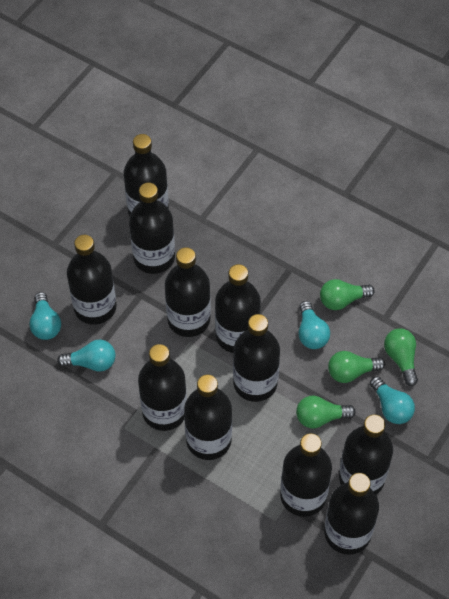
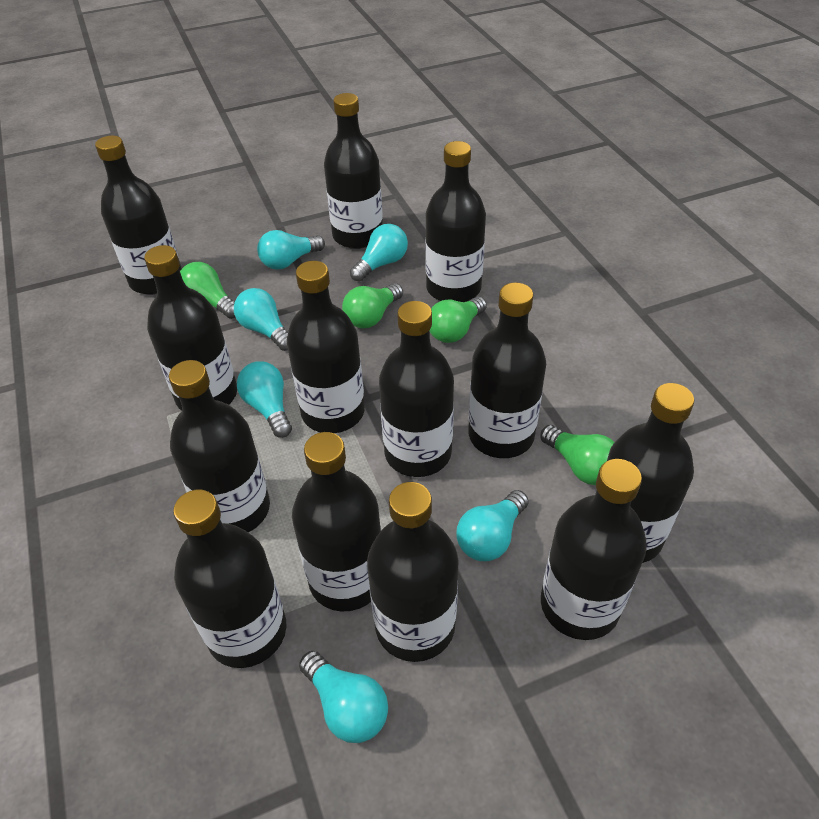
black bottle: [67,235,117,325] [124,134,169,217] [129,183,175,274] [138,344,187,431] [165,247,211,337] [184,374,232,460] [215,264,261,353] [233,314,280,402] [280,433,332,517] [324,473,379,555] [339,414,393,495] = 11 -> [95,135,182,295] [144,245,237,411] [169,360,270,533] [173,489,286,668] [286,261,365,433] [292,432,381,612] [324,93,383,249] [367,482,459,662] [379,301,454,477] [425,141,486,302] [468,282,546,458] [541,459,647,640] [607,383,694,563] = 13
turquoise light bulb: [29,292,61,340] [57,339,116,372] [299,301,330,349] [370,376,415,424] = 4 -> [234,288,288,351] [237,361,292,438] [257,230,325,270] [299,651,388,743] [350,224,408,281] [456,490,529,561] = 6

